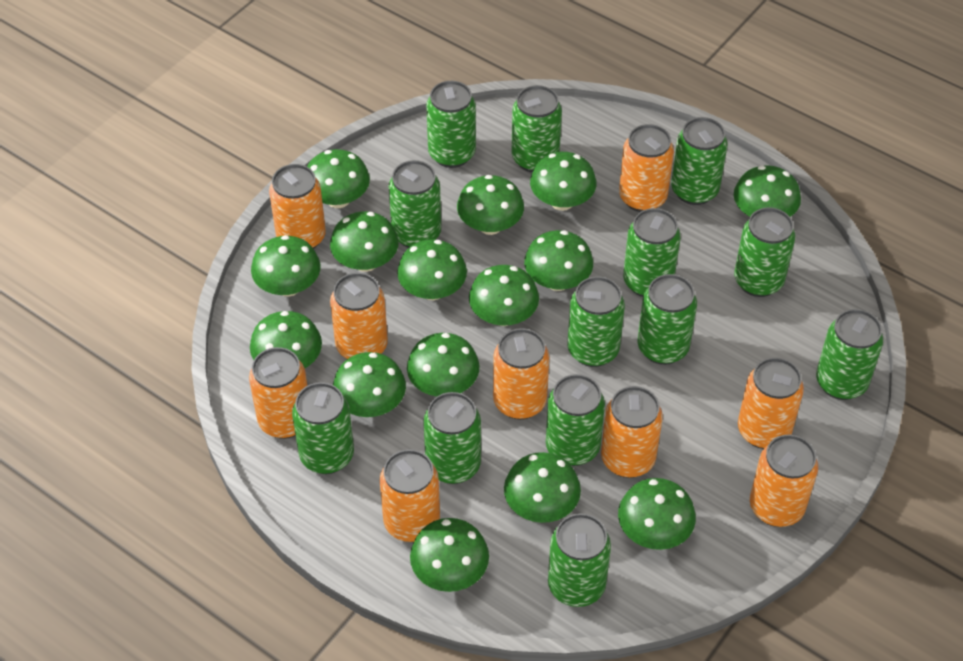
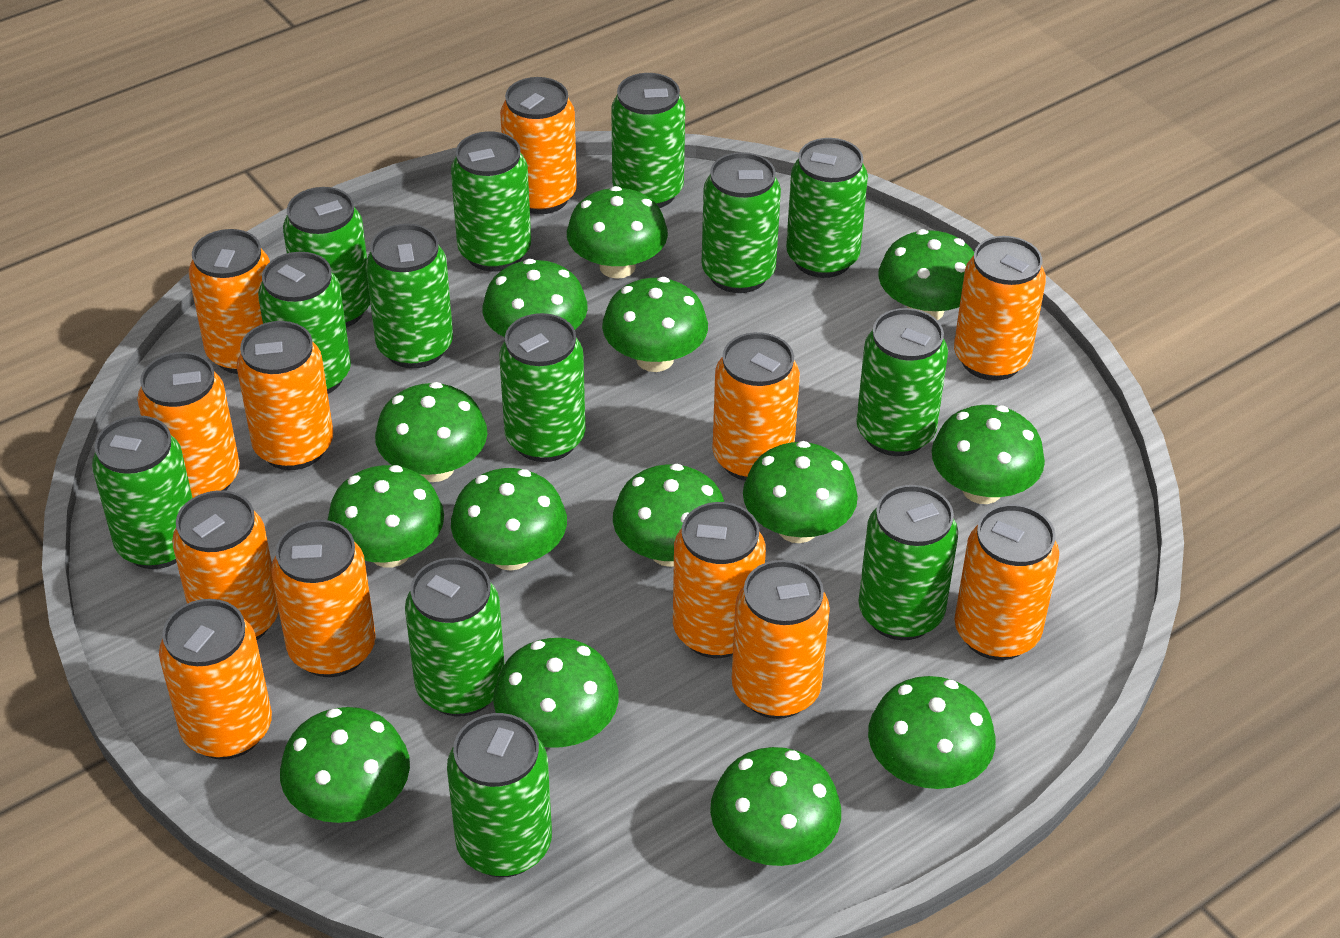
green mushroom: [250,311,322,368] [251,235,321,297] [307,149,370,208] [330,211,399,272] [333,352,406,417] [397,239,467,300] [407,333,480,397] [410,518,489,592] [457,175,524,235] [469,265,539,326] [504,452,581,523] [524,230,593,291] [530,152,596,211] [618,478,696,550] [734,165,801,217] = 15 -> [280,707,410,823] [328,465,444,568] [375,382,487,482] [451,468,567,571] [483,259,588,337] [493,638,619,747] [567,186,668,279] [602,277,708,372] [613,464,724,567] [710,747,841,866] [743,441,858,543] [868,676,995,789] [878,229,974,320] [932,405,1045,504] = 14
orange can: [249,347,307,439] [269,164,326,249] [330,273,388,359] [380,449,440,542] [493,328,549,420] [601,386,663,478] [619,124,674,212] [738,358,804,449] [750,435,818,527] = 9 -> [137,352,240,498] [159,599,272,760] [172,490,279,640] [189,229,270,374] [237,321,333,470] [271,520,376,677] [500,77,577,214] [673,502,766,658] [712,332,800,481] [732,560,830,719] [954,236,1046,381] [955,504,1059,660] = 12

